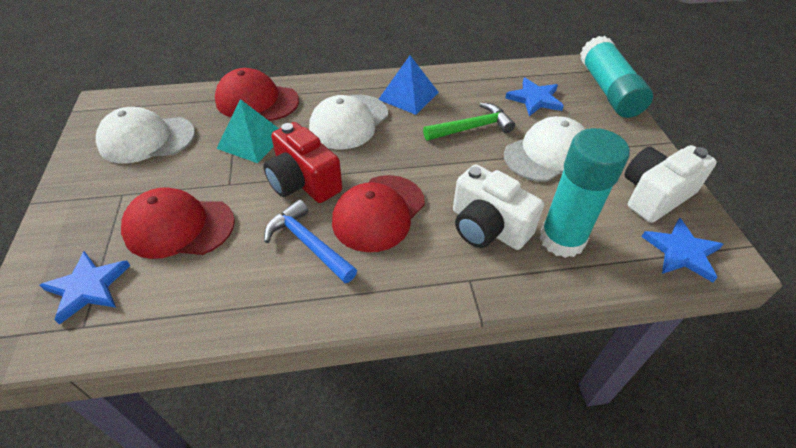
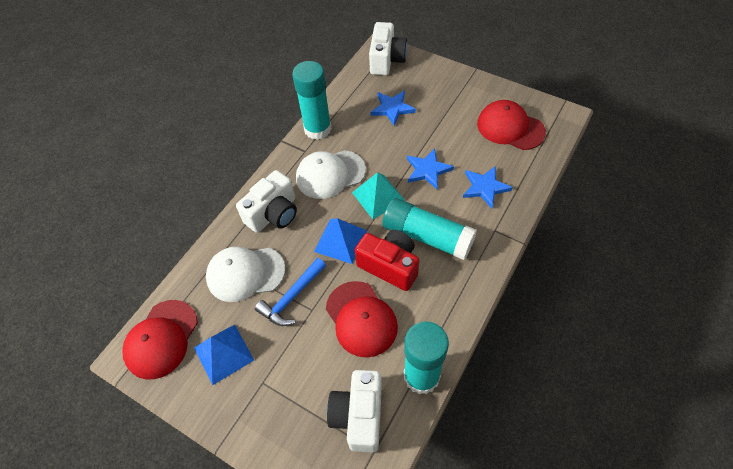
blue pyramid: [379,56,439,115] = 1 -> [194,325,254,385] [314,218,367,264] = 2
green hammer: [423,102,515,141] = 1 -> none = 0
turquoise glue stick: [539,128,630,258] [580,36,653,118] = 2 -> [292,61,332,140] [382,198,477,260] [404,321,449,394] = 3
white camera: [453,164,544,250] [625,145,717,223] = 2 -> [236,170,297,233] [327,370,382,452] [369,22,407,75] = 3
white cap: [96,107,195,163] [309,95,388,150] [504,116,585,182] = 3 -> [206,247,285,302] [296,150,366,199] = 2

